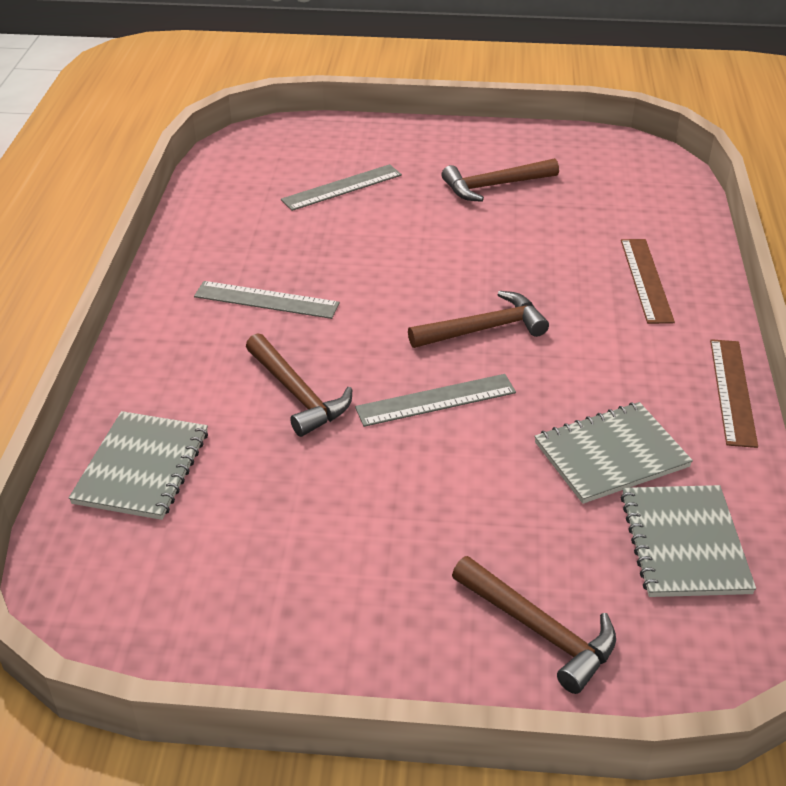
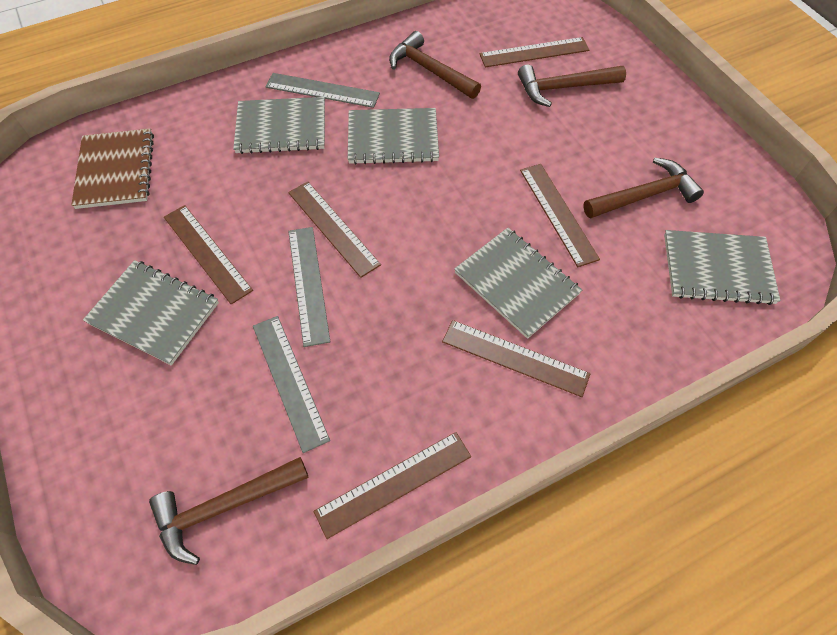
brown notebook: none = 0 -> [71,128,154,209] = 1
brown ruler: [621,239,675,324] [710,339,758,448] = 2 -> [164,205,253,305] [288,182,381,278] [314,432,471,539] [442,320,590,397] [480,37,589,67] [520,164,600,267] = 6
grey notebook: [69,411,208,520] [534,402,693,504] [621,485,756,597] = 3 -> [83,260,219,365] [233,97,325,154] [348,108,439,164] [454,228,582,339] [664,230,781,305] = 5

